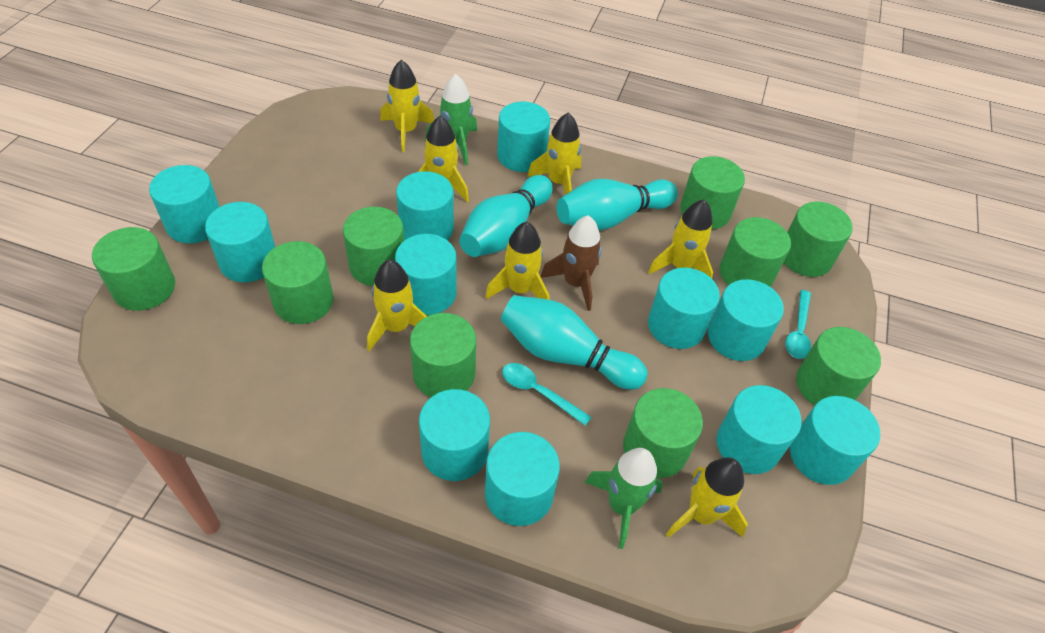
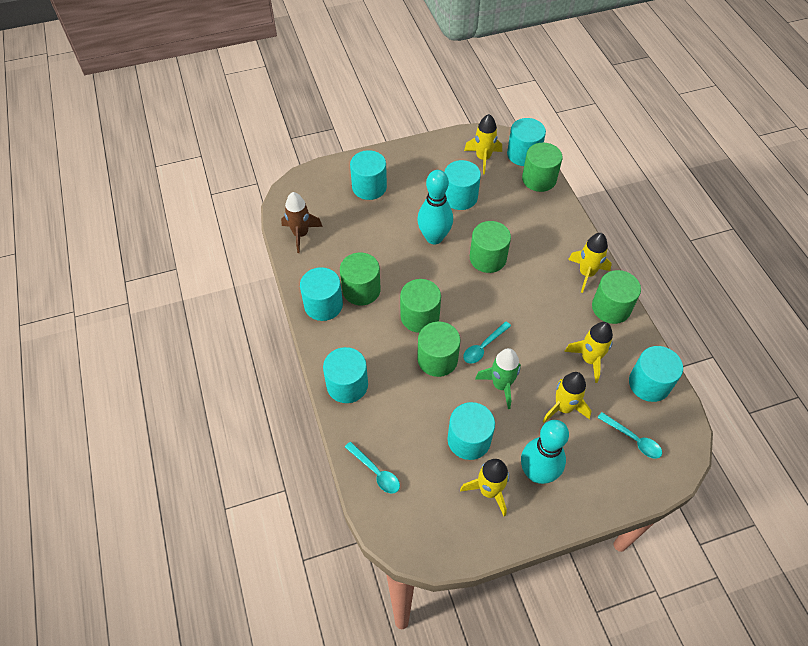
green cylinder: [92,227,175,311] [262,241,333,324] [343,207,404,286] [410,313,476,397] [623,388,703,478] [680,156,745,229] [720,217,791,287] [783,202,853,277] [796,327,881,405] = 9 -> [340,252,381,305] [400,279,441,333] [417,322,460,377] [470,221,511,273] [522,143,563,192] [592,270,641,324] = 6
green rocket: [425,74,477,166] [585,448,663,549] = 2 -> [475,348,521,409] = 1
turquoise bowling pin: [459,175,553,257] [501,295,647,390] [557,179,678,230] = 3 -> [417,170,453,244] [521,420,569,484] = 2
turquoise cylinder: [149,165,220,243] [205,202,275,282] [395,234,457,315] [396,171,454,240] [419,389,490,481] [485,432,560,526] [497,102,550,172] [648,268,720,349] [708,279,784,361] [716,385,802,474] [790,396,880,485] = 11 -> [300,267,343,321] [323,347,368,403] [350,150,387,200] [444,160,481,210] [448,402,495,460] [507,118,546,166] [629,346,683,402] = 7
turquoise spoon: [502,363,592,426] [785,290,811,359] = 2 -> [345,442,400,494] [463,321,511,364] [597,412,662,459] = 3
yellow rocket: [367,259,427,352] [380,60,434,152] [418,116,469,202] [485,222,549,300] [527,112,581,195] [648,199,713,278] [666,457,748,538] = 7 -> [460,459,509,516] [464,114,502,175] [542,372,592,423] [564,322,613,383] [568,233,612,293] = 5

